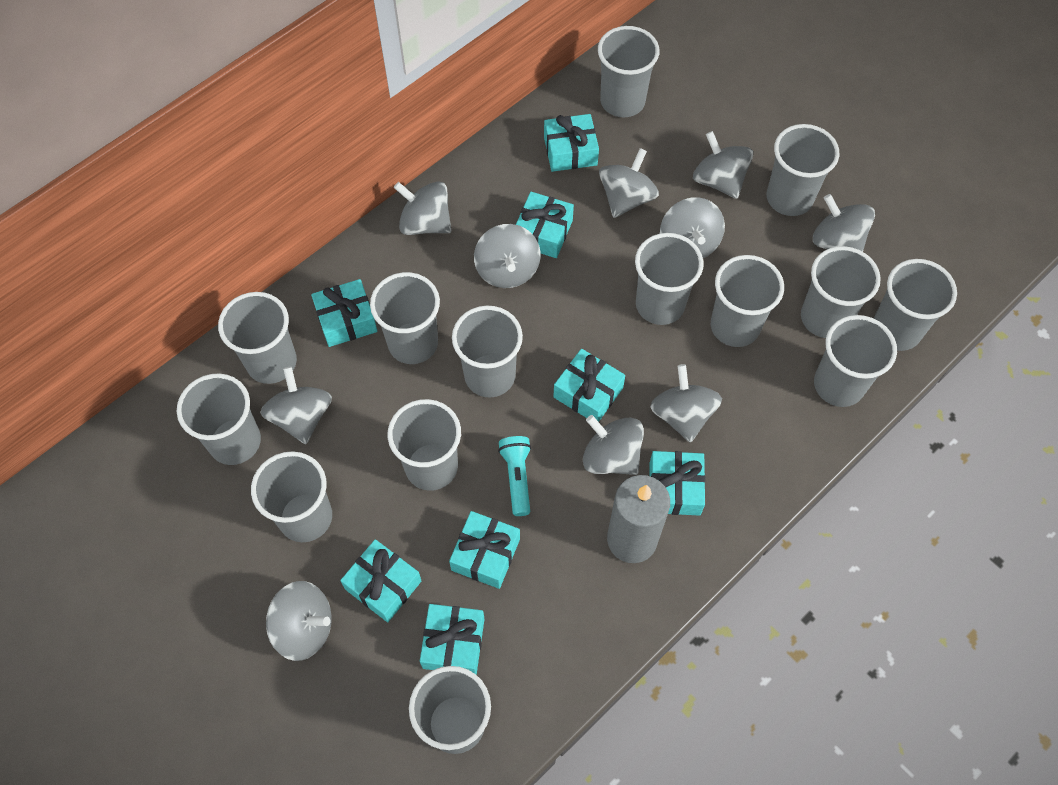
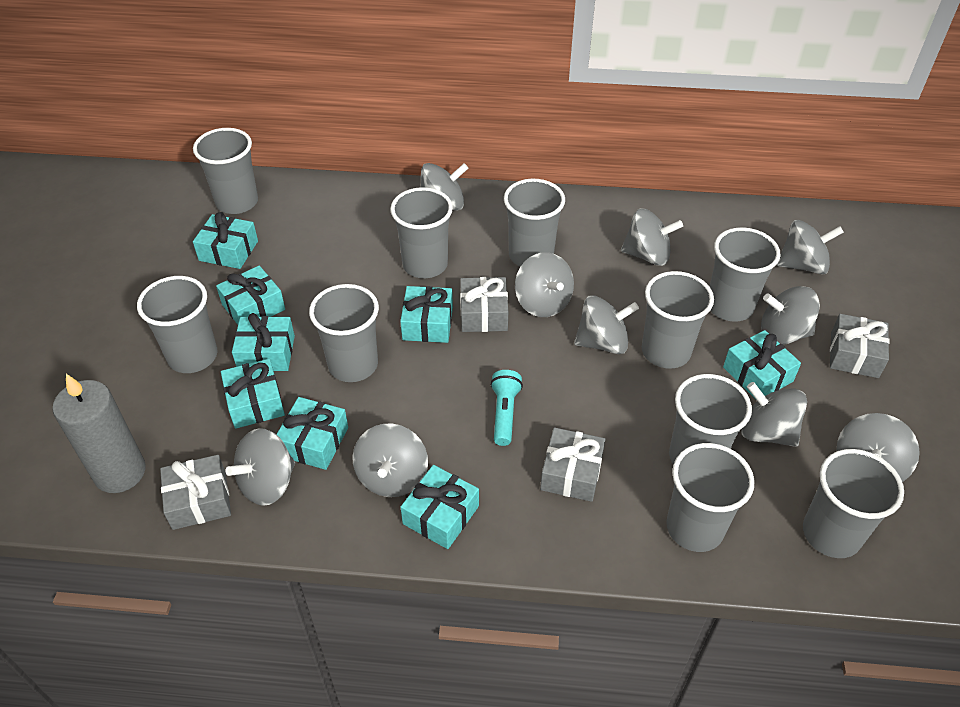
grey cup: [177,373,261,465] [218,292,297,384] [251,451,332,542] [370,272,440,364] [388,399,461,491] [409,666,491,754] [452,306,523,397] [598,26,660,117] [635,233,704,325] [711,255,784,347] [767,124,839,216] [801,246,881,338] [814,315,897,407] [874,259,957,351] = 14 -> [137,276,217,373] [193,128,258,214] [309,284,379,382] [390,187,453,278] [504,179,565,267] [642,271,714,369] [666,443,754,552] [669,374,752,464] [710,227,780,322] [803,449,904,558] = 10
grey gift: none = 0 -> [160,455,231,530] [460,277,508,332] [540,428,605,502] [830,314,890,378] = 4

